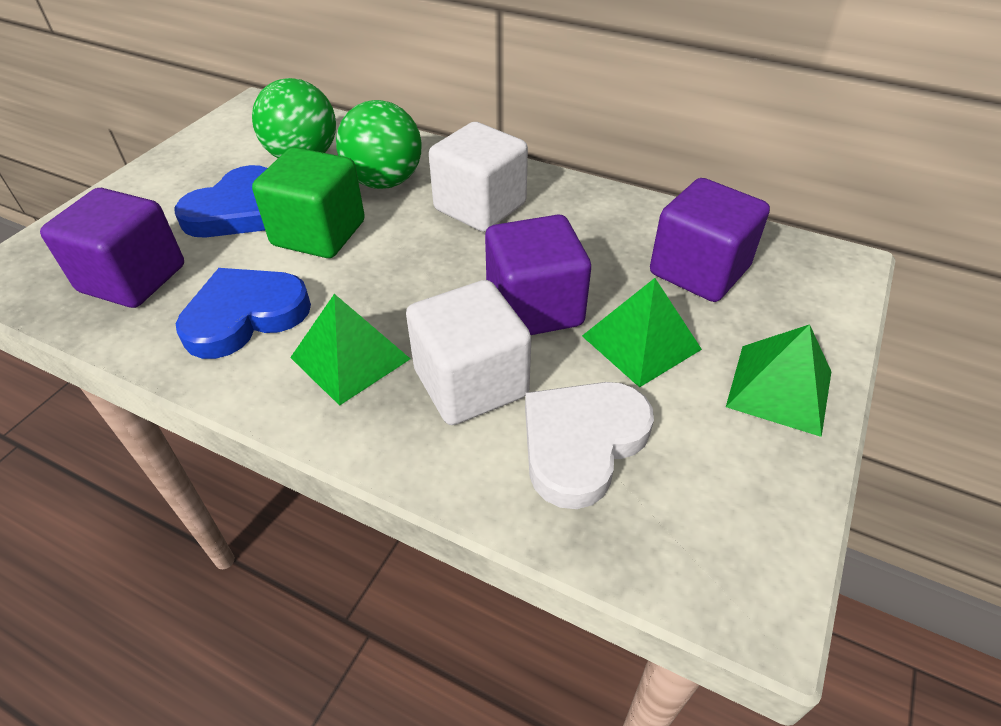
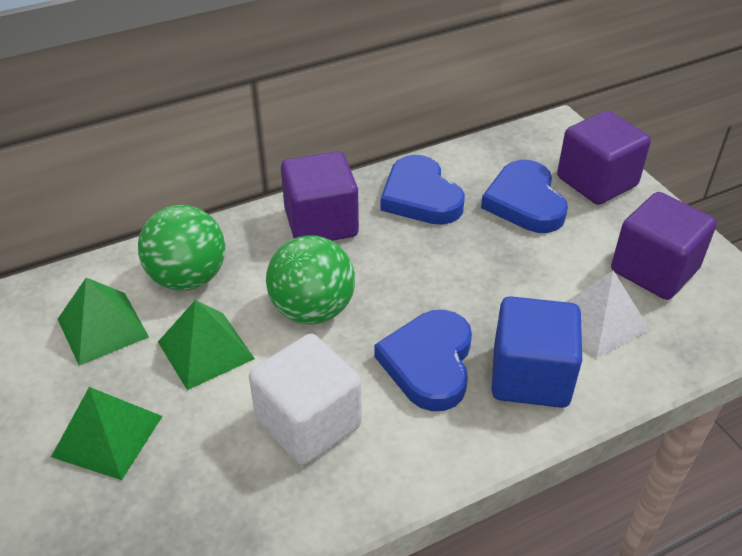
blue cube: none = 0 -> [491,296,582,408] = 1
blue heart: [174,165,267,237] [176,268,311,359] = 2 -> [375,310,472,411] [381,155,465,225] [481,160,568,233] = 3
green cube: [252,147,365,258] = 1 -> none = 0
white cube: [406,280,531,425] [429,122,528,232] = 2 -> [249,334,362,465] = 1
white heart: [525,382,654,509] = 1 -> none = 0
white pyramid: none = 0 -> [566,270,650,358] = 1

